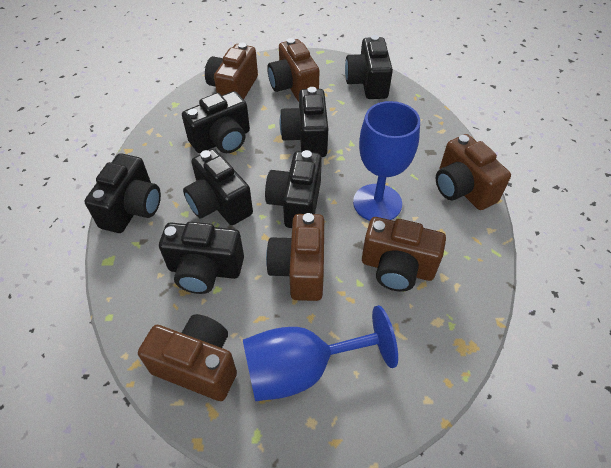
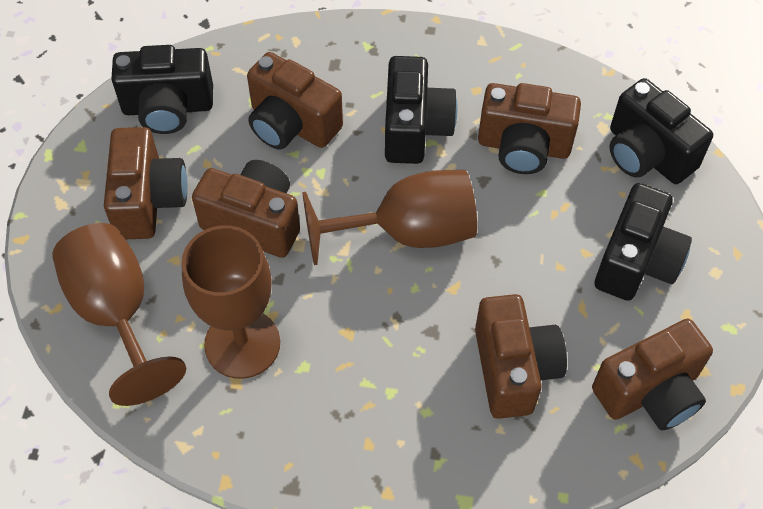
black camera: [84,153,161,233] [159,222,244,294] [182,91,250,153] [183,149,253,225] [265,150,322,228] [280,87,328,157] [345,35,393,99] = 7 -> [111,45,213,134] [385,56,458,164] [595,183,692,301] [609,78,713,184] = 4
blue goblet: [243,305,398,401] [353,101,420,221] = 2 -> none = 0
brown goblet: none = 0 -> [52,223,186,406] [181,225,280,379] [303,170,477,265] = 3

